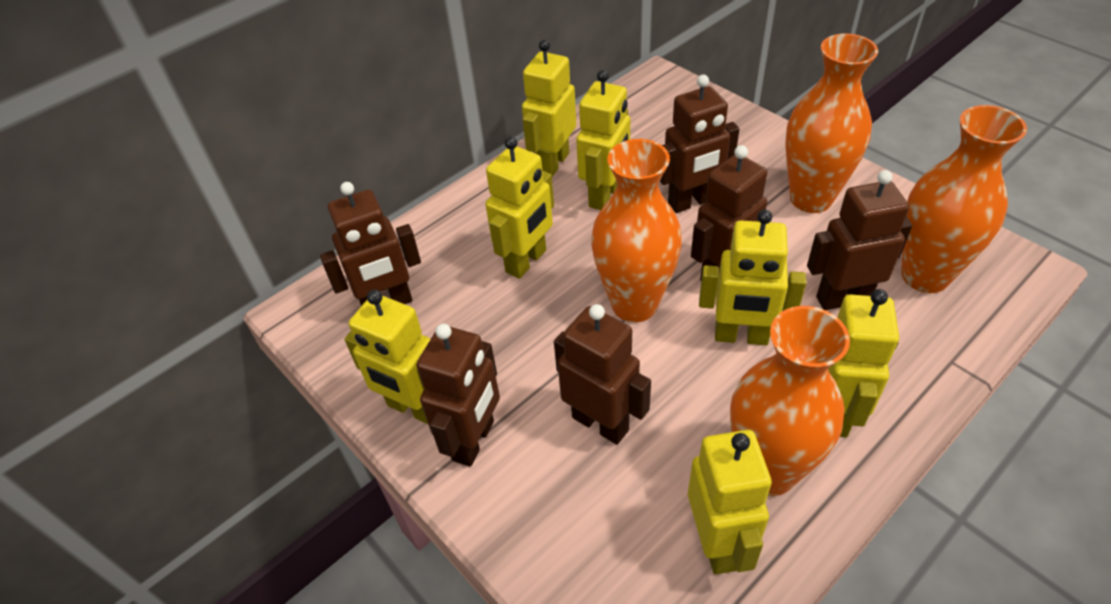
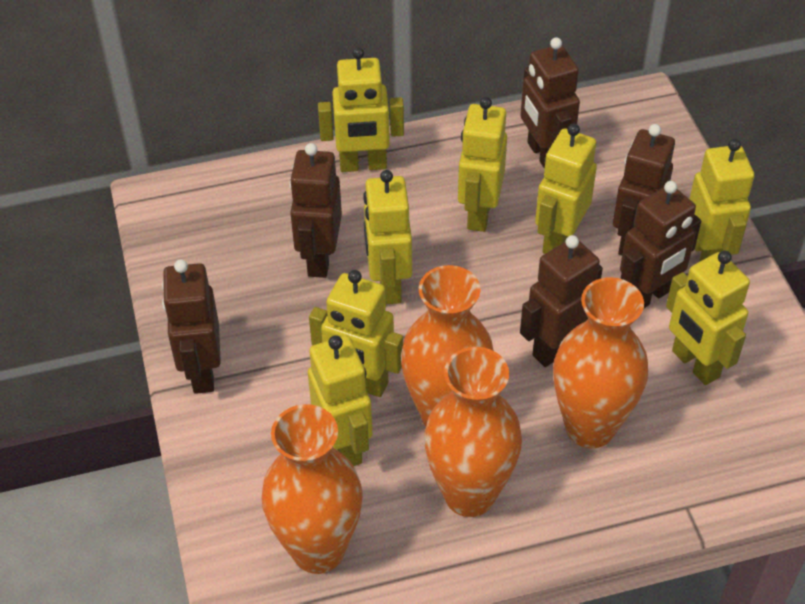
yellow robot: [345,289,430,424] [485,136,554,279] [522,40,576,177] [576,70,630,210] [688,430,772,574] [699,209,806,345] [828,289,899,438] = 7 -> [308,335,373,466] [309,270,403,397] [318,47,404,172] [363,170,412,304] [458,97,507,232] [535,124,597,254] [666,251,750,385] [689,139,754,261] = 8

